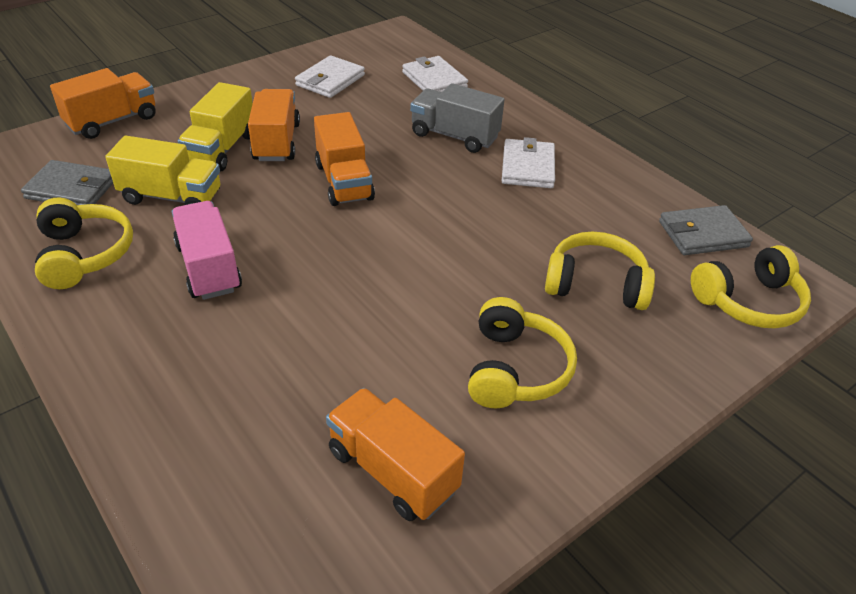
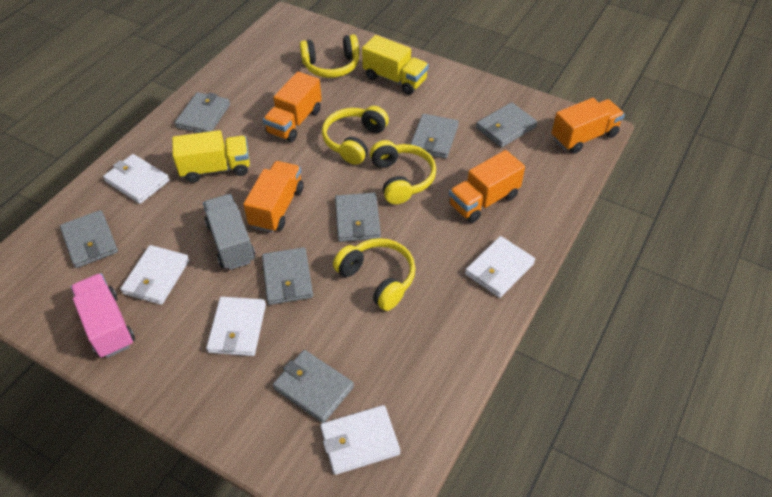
grey wallet: [21,160,113,205] [659,205,753,255] = 2 -> [60,210,118,268] [175,92,230,133] [262,247,313,305] [273,350,354,423] [335,193,381,242] [410,114,459,159] [476,102,538,148] = 7
white wallet: [295,55,365,98] [402,56,468,92] [502,137,555,188] = 3 -> [103,154,170,204] [121,245,189,305] [206,297,266,356] [320,405,400,475] [465,236,535,298] = 5

